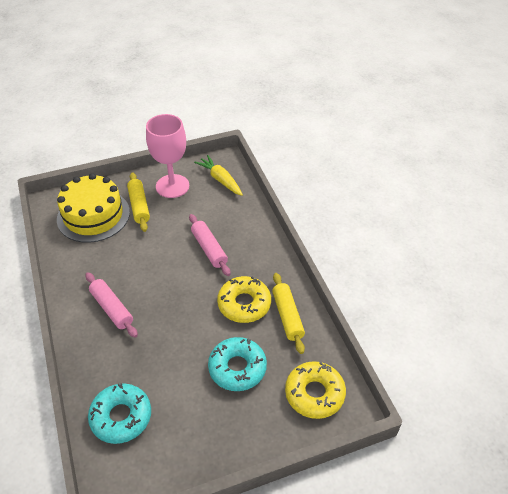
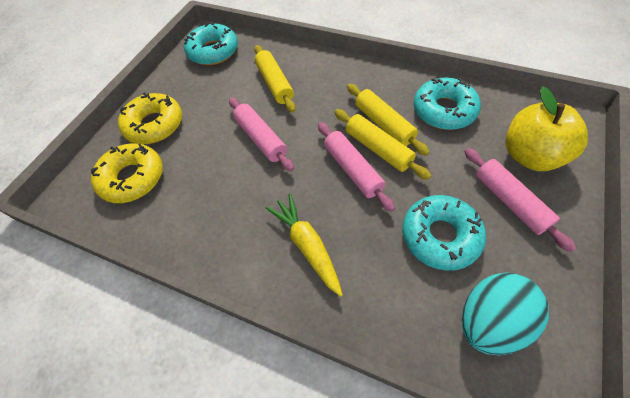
pink goblet: [146,114,189,198] = 1 -> none = 0
pink rolling pin: [85,272,138,338] [189,214,231,276] = 2 -> [229,98,294,171] [318,122,395,212] [464,148,576,252] = 3
turquoise donut: [88,383,151,444] [208,337,267,391] = 2 -> [184,22,238,65] [402,195,486,271] [414,78,481,130] = 3
turquoise egg: none = 0 -> [462,272,549,355] = 1
yellow apple: none = 0 -> [505,86,588,171] = 1
yellow cake: [57,173,130,243] = 1 -> none = 0
yellow rolling pin: [127,172,150,232] [272,273,305,354] = 2 -> [254,45,296,113] [334,109,431,180] [347,84,430,156] = 3

